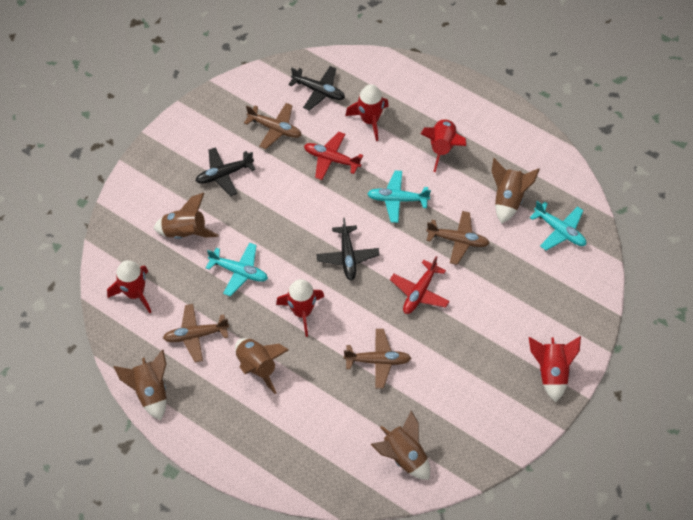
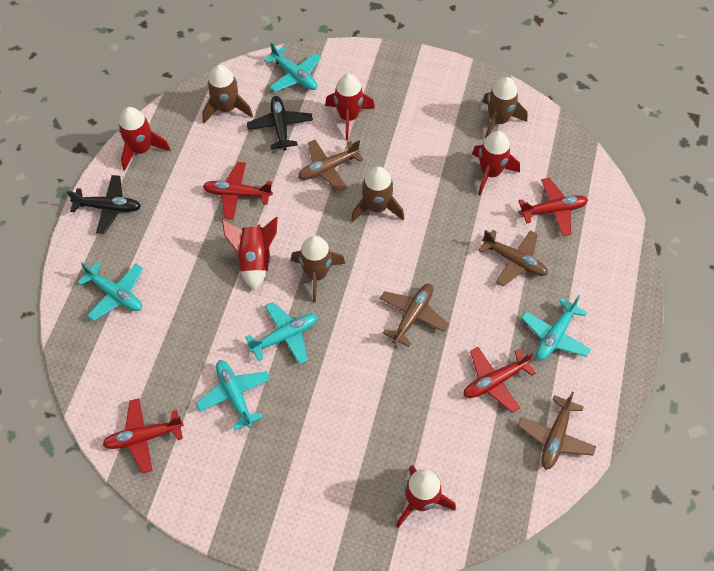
black plane: [196,147,256,196] [288,66,345,111] [316,218,379,281] = 3 -> [67,175,141,234] [247,96,313,151] = 2
brown rocket: [113,350,167,421] [153,193,219,239] [235,338,289,394] [371,411,430,480] [492,158,540,224] = 5 -> [202,65,253,123] [291,235,345,302] [351,167,404,222] [482,77,528,138] = 4
red plane: [304,132,363,180] [390,256,450,314] = 2 -> [102,398,184,473] [203,162,273,220] [464,347,536,413] [518,178,588,236] = 4
turquoise plane: [206,243,268,297] [367,170,431,223] [530,201,586,250] = 3 -> [77,262,143,321] [196,360,271,431] [245,302,318,365] [264,42,321,92] [521,295,591,361] = 5

